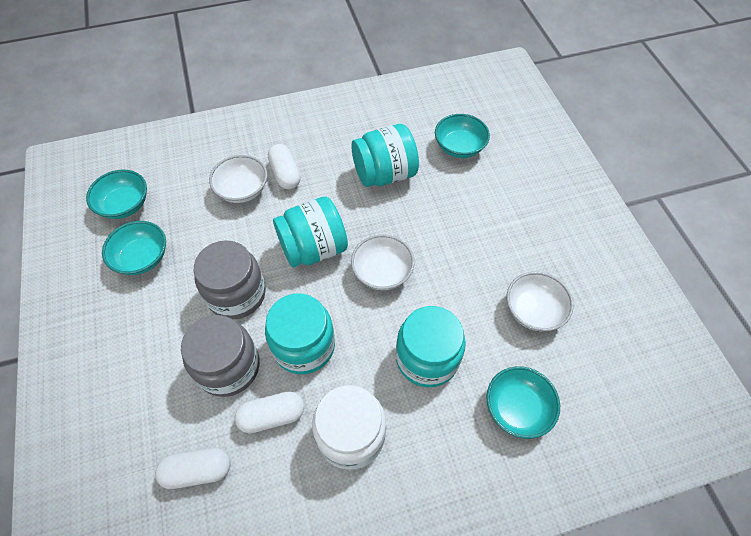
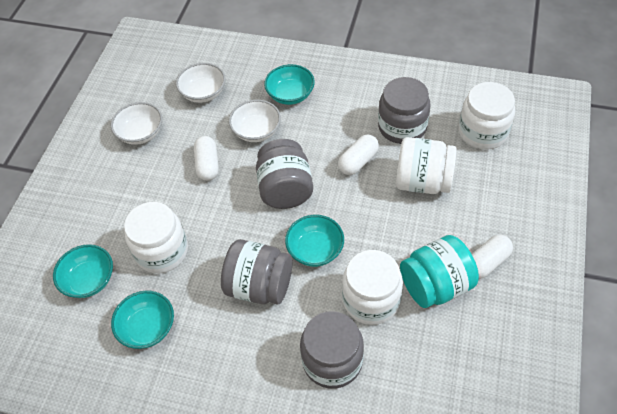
grey jar: [181,315,260,397] [194,240,266,319] = 2 -> [221,239,292,305] [256,139,313,209] [300,311,364,389] [378,77,431,144] = 4
turquoise jar: [265,293,335,374] [273,196,348,268] [351,124,419,187] [396,306,466,387] = 4 -> [400,235,479,308] = 1
white jar: [312,385,386,470] = 1 -> [124,202,188,273] [342,250,403,325] [396,137,456,194] [459,82,515,150] = 4

